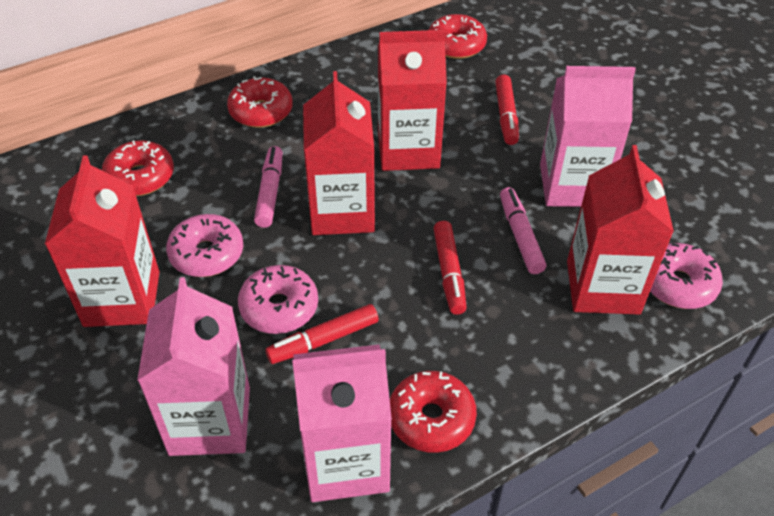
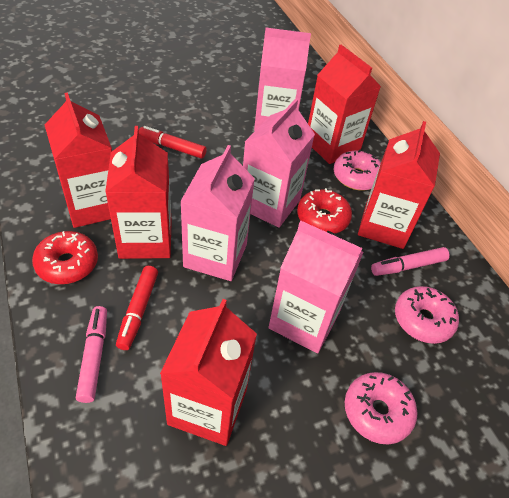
pink carton: [137,277,250,456] [292,344,392,502] [540,66,636,207] = 3 -> [180,145,255,281] [243,99,315,228] [254,28,311,131] [268,221,364,353] = 4
red carton: [45,155,160,327] [303,71,375,235] [378,30,447,171] [567,145,674,315] = 4 -> [45,92,112,228] [105,126,172,259] [160,299,257,446] [308,45,381,164] [358,121,440,249] = 5
red donut: [102,140,174,196] [227,76,293,128] [390,371,477,453] [429,14,487,59] = 4 -> [32,231,98,284] [297,188,352,233] = 2
red marker: [265,304,379,364] [433,221,467,315] [495,75,519,145] = 3 -> [116,266,158,350] [139,126,207,159] = 2

